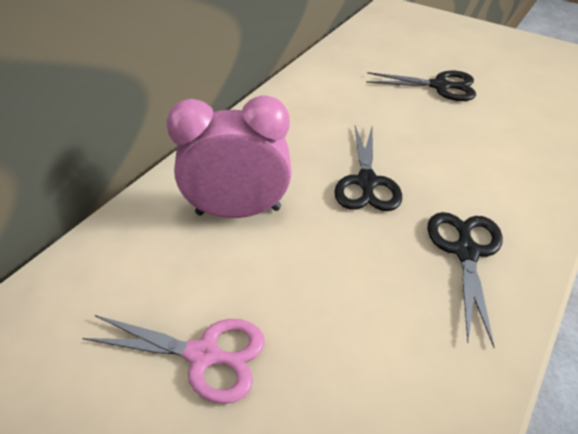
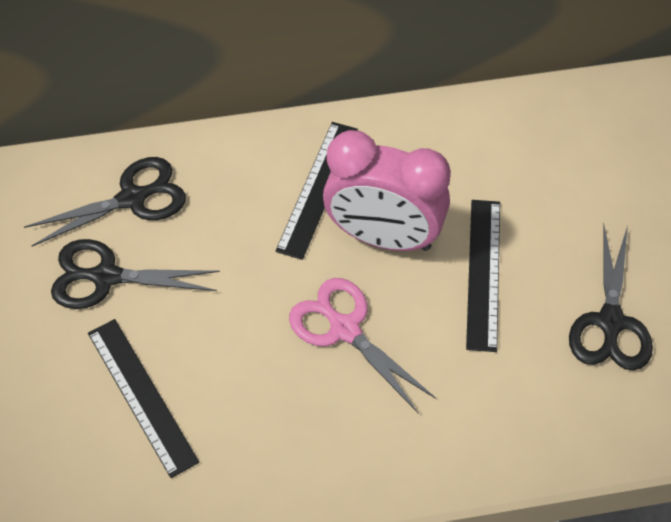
black ruler: none = 0 -> [88,319,199,478] [275,122,358,260] [466,200,500,352] = 3

